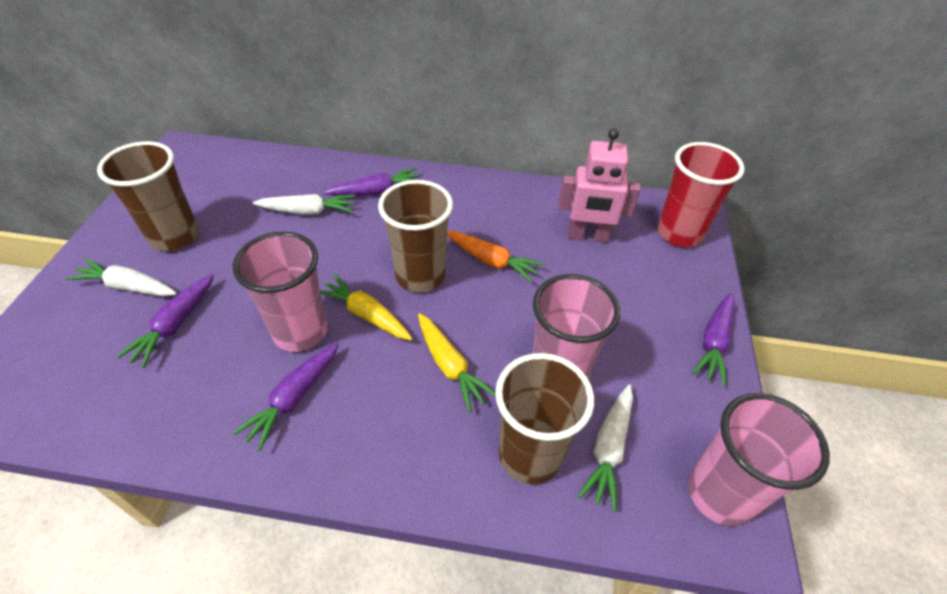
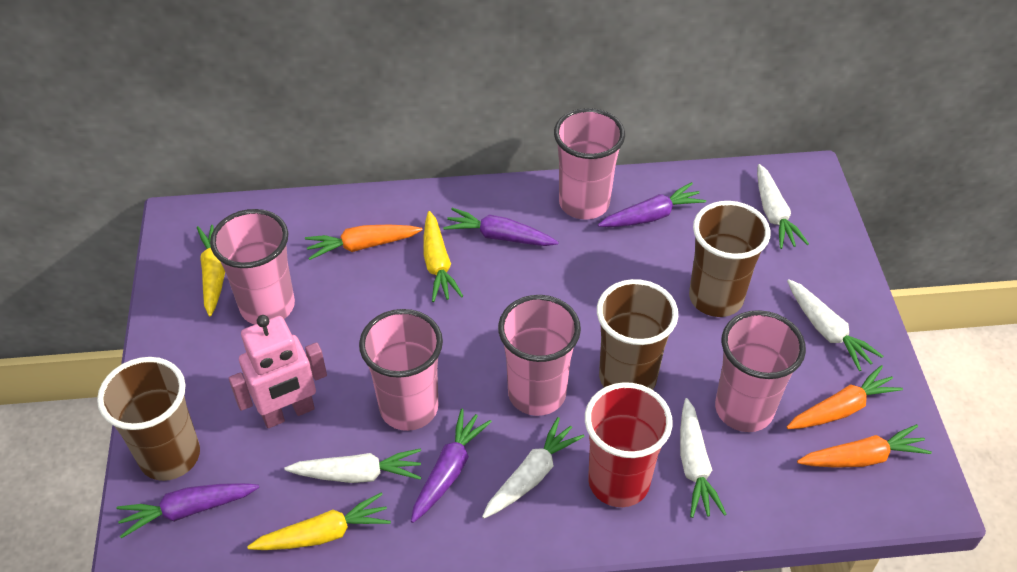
orange carrot: [447,231,544,283] = 1 -> [305,225,422,260] [787,365,903,429] [797,424,932,468] = 3
pink cup: [233,231,328,352] [533,274,620,378] [688,393,830,526] = 3 -> [210,209,295,325] [359,309,443,431] [498,295,581,416] [554,108,625,219] [715,310,806,432] = 5
white carrot: [66,259,177,297] [253,194,355,215] [578,384,633,512] = 3 -> [285,448,421,483] [482,417,585,519] [680,398,727,518] [757,164,809,249] [787,279,883,371] = 5
yellow carrot: [320,274,413,340] [418,313,496,412] = 2 -> [197,225,225,316] [247,492,391,550] [423,211,463,302] = 3

